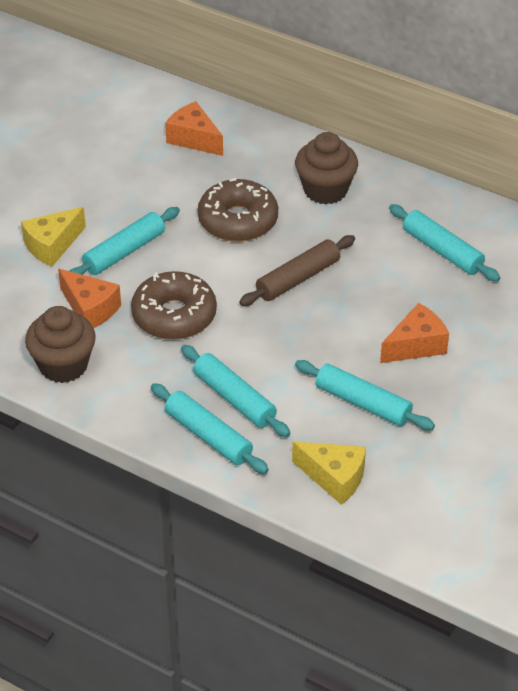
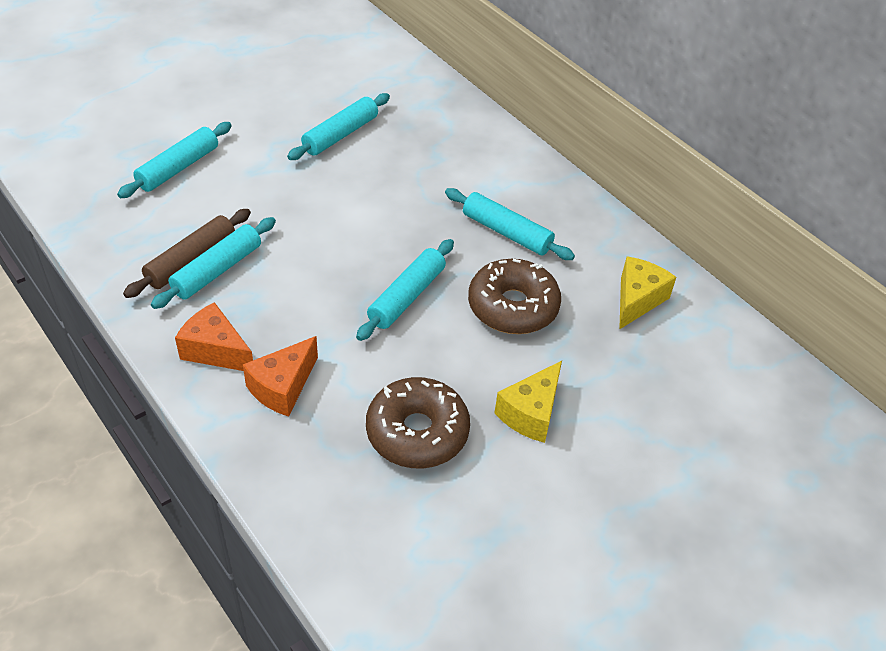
brown cupcake: [25,306,96,383] [295,132,358,204] = 2 -> none = 0
orange cheese: [58,269,121,328] [165,101,223,156] [380,303,449,363] = 3 -> [175,302,253,371] [243,336,318,417] = 2

